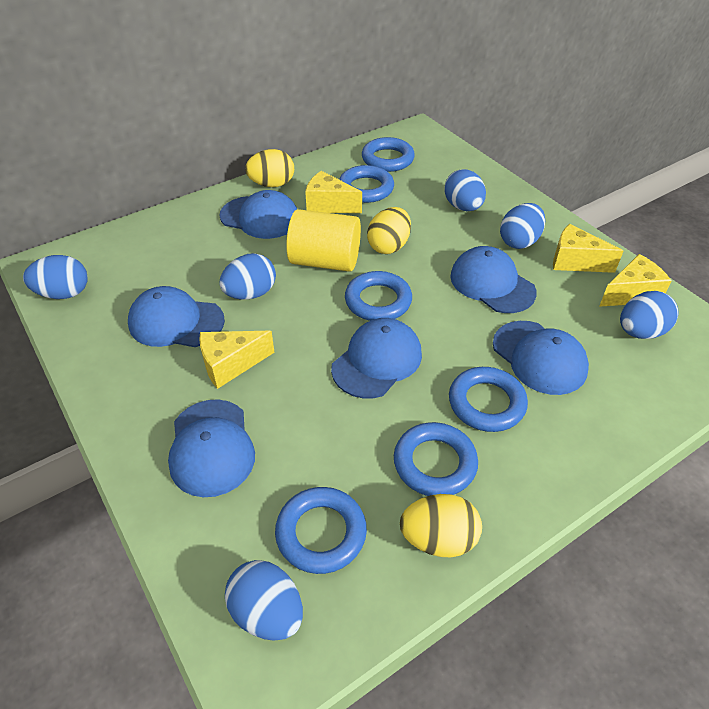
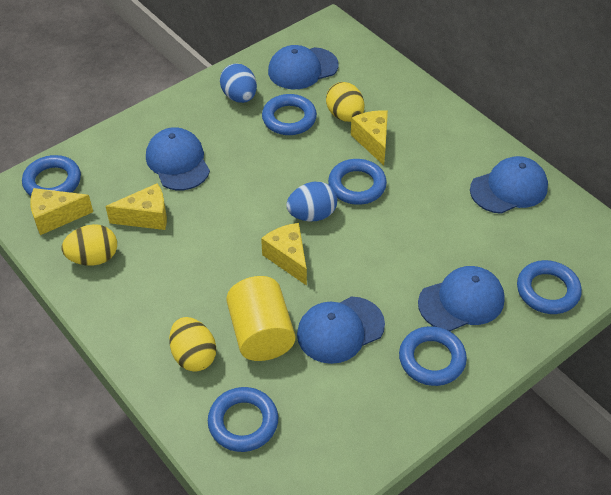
blue cap: [128,286,225,347] [168,399,255,497] [220,190,297,239] [331,318,422,398] [450,246,536,313] [493,321,589,395] = 6 -> [146,127,210,190] [268,45,339,89] [297,297,385,364] [418,266,505,331] [470,156,548,214] = 5
blue egg: [23,255,88,299] [220,253,276,300] [225,560,303,641] [444,169,486,211] [500,203,545,249] [620,291,679,339] = 6 -> [220,63,257,103] [286,182,337,221] = 2

